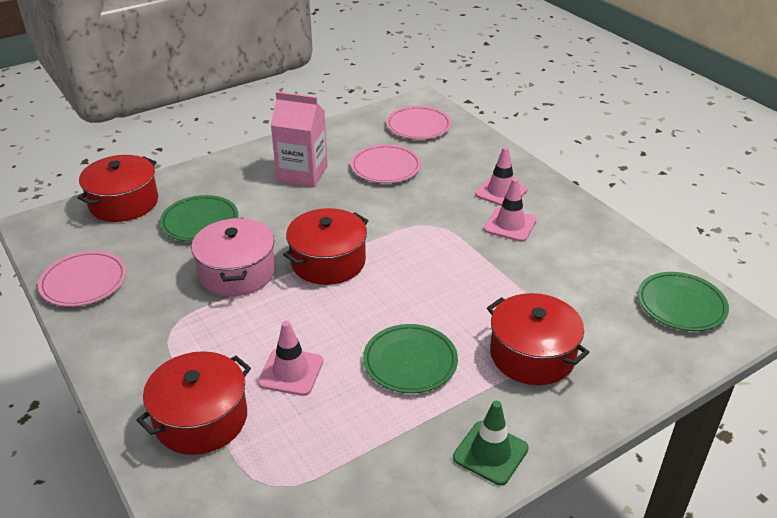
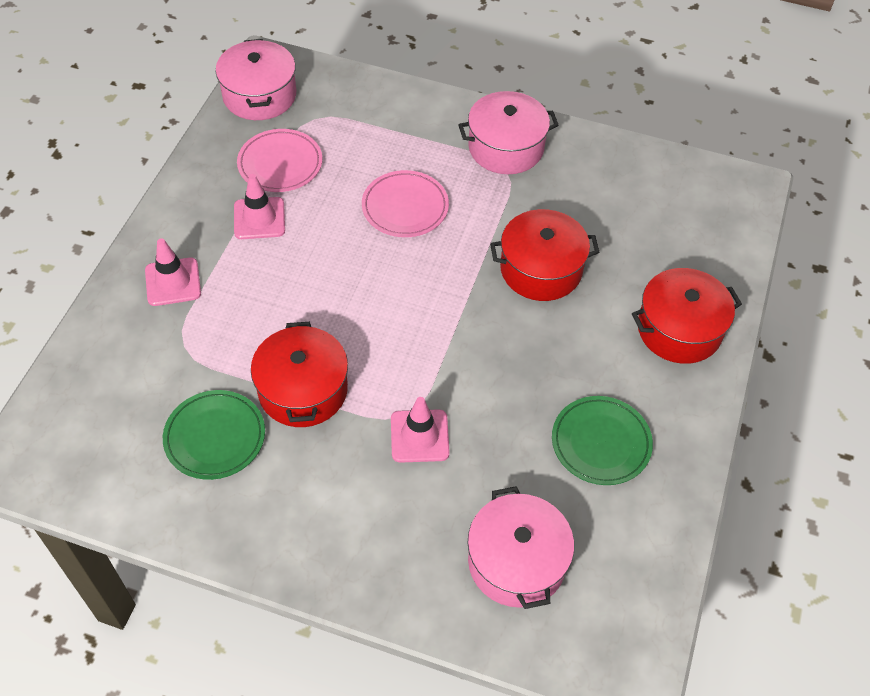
green plate: [160,195,238,242] [363,324,458,393] [638,272,729,331] = 3 -> [163,390,265,480] [552,396,653,485] = 2
green traffic cone: [453,401,529,485] = 1 -> none = 0
pink carton: [271,92,328,187] = 1 -> none = 0
pink plate: [38,251,126,307] [351,144,421,183] [386,106,452,139] = 3 -> [237,129,322,192] [362,170,449,237] = 2
pink pot: [191,218,275,296] = 1 -> [216,39,296,120] [458,91,559,174] [468,486,574,609] = 3
red pot: [77,155,158,222] [136,351,251,455] [283,208,368,285] [487,293,589,385] = 4 -> [251,322,348,427] [490,209,599,301] [632,268,742,364] = 3

